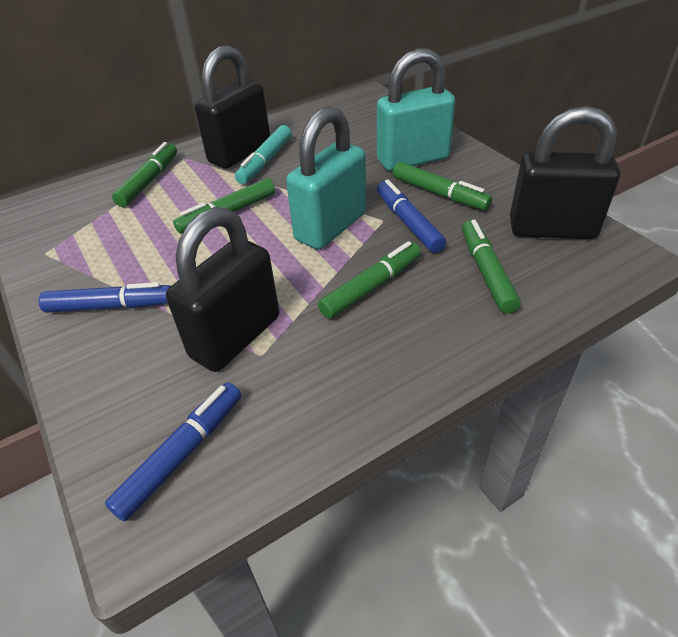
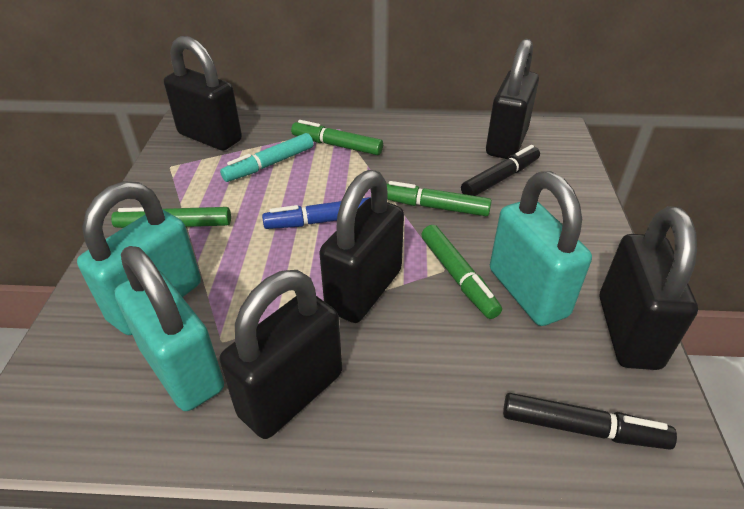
black marker: none = 0 -> [461,145,540,196] [503,393,677,450] = 2
black padlock: [166,207,279,372] [194,46,270,169] [510,106,620,239] = 3 -> [164,36,242,151] [219,270,342,439] [319,170,404,323] [486,39,539,159] [600,206,698,370] = 5
blue marker: [39,282,171,313] [105,382,241,522] [377,179,446,253] = 3 -> [262,197,371,229] = 1
green marker: [112,142,177,207] [173,178,275,234] [318,241,421,319] [393,162,492,210] [462,220,521,314] = 5 -> [111,207,231,228] [291,120,383,155] [387,181,492,216] [421,225,502,319] = 4
turquoise padlock: [286,106,366,250] [377,48,456,171] = 2 -> [77,181,201,335] [115,246,224,411] [490,171,592,326] = 3

